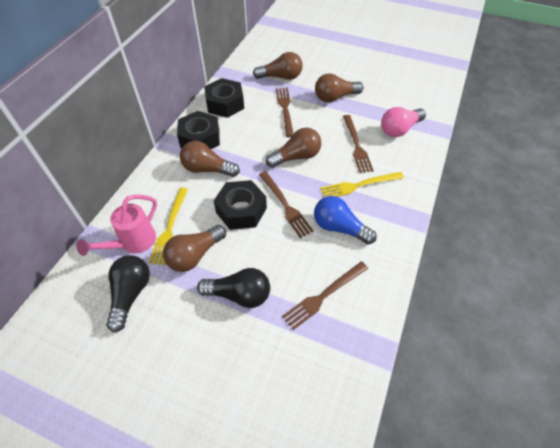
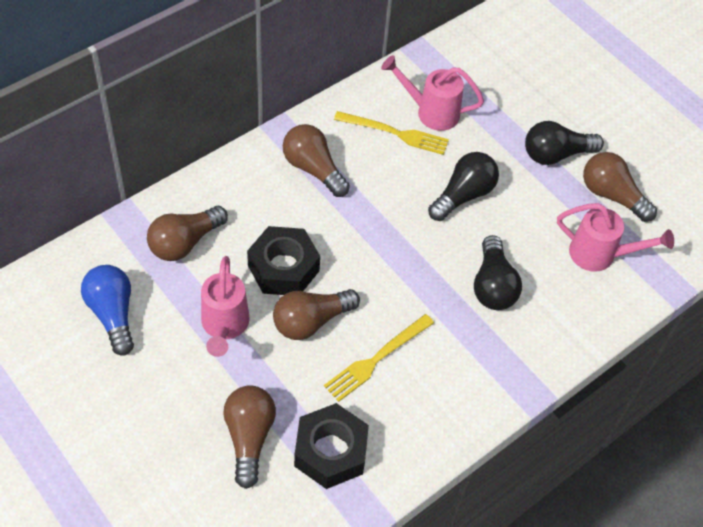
black light bulb: [106,255,150,333] [197,268,270,308] = 2 -> [428,152,499,221] [474,235,522,310] [525,121,604,165] = 3
black nut: [177,111,220,149] [204,78,244,118] [214,180,267,230] = 3 -> [247,226,320,295] [294,403,369,489] = 2
brown fork: [259,171,314,238] [276,87,294,137] [282,261,368,330] [343,115,374,173] = 4 -> none = 0
pink light bulb: [381,107,426,137] = 1 -> none = 0
pink watering can: [76,195,157,256] = 1 -> [201,256,250,357] [381,55,484,131] [557,203,674,272] = 3

